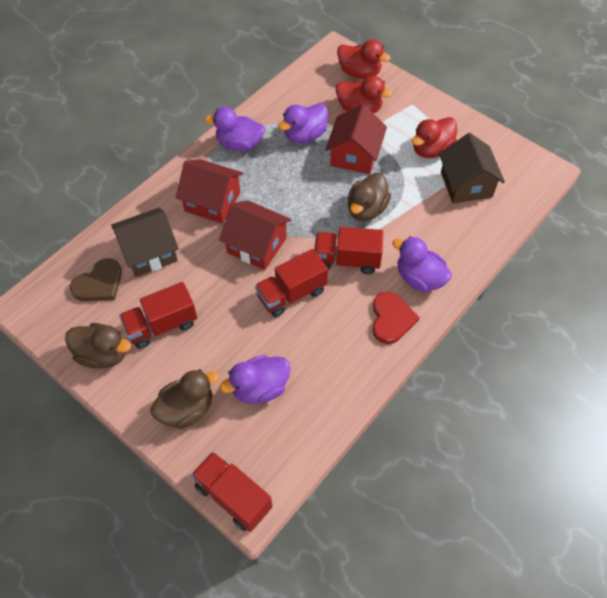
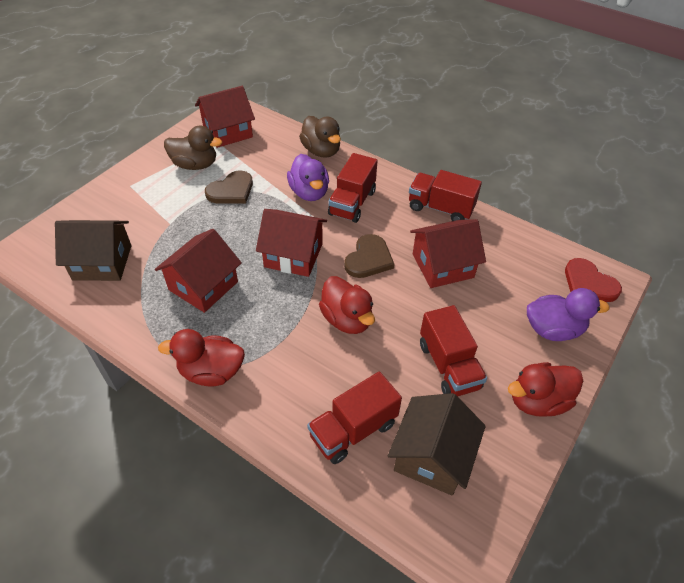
brown duck: [65,323,131,368] [150,369,220,429] [348,173,391,221] = 3 -> [164,125,222,170] [299,116,341,158] = 2
brown heart: [70,258,122,301] = 1 -> [205,170,253,204] [344,234,395,278] = 2
purple duck: [205,107,265,151] [220,355,291,404] [278,103,328,144] [392,236,452,292] = 4 -> [287,154,329,201] [527,288,609,341] = 2
red house: [176,159,243,224] [219,200,291,270] [325,104,387,174] = 3 -> [155,229,242,313] [195,86,255,148] [256,209,327,277] [410,219,486,288] = 4

